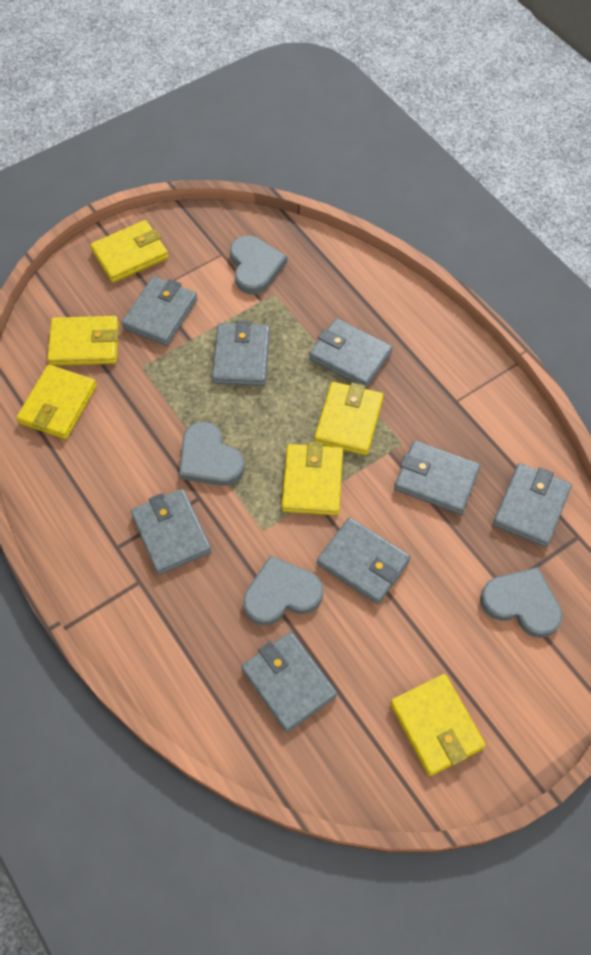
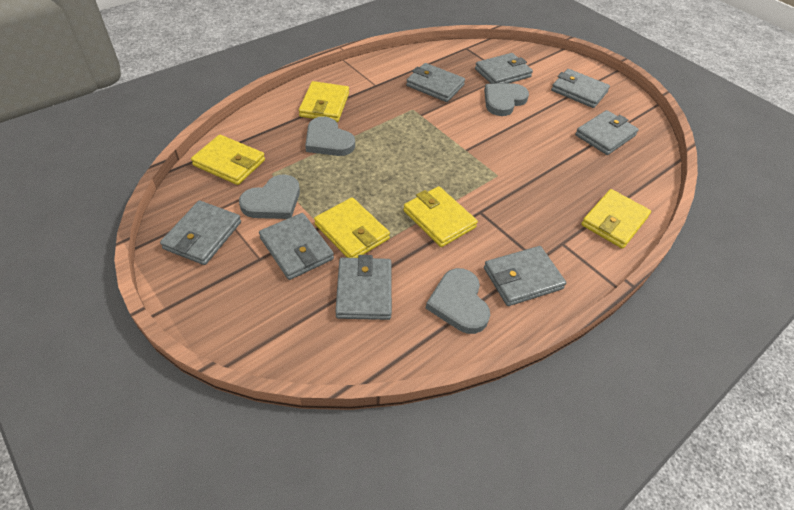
yellow wallet: [16,365,97,439] [47,316,119,366] [90,220,169,283] [282,442,343,516] [314,382,384,455] [390,674,486,776] = 6 -> [191,135,265,185] [299,81,349,122] [314,197,390,258] [403,186,478,247] [581,189,651,249] = 5

